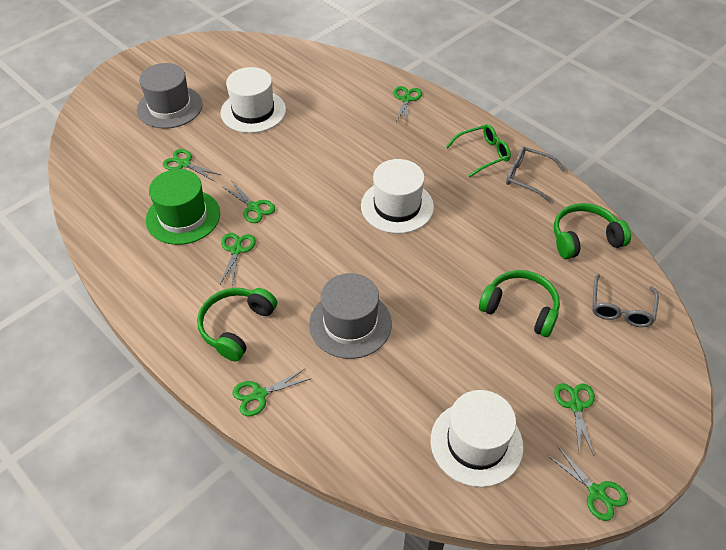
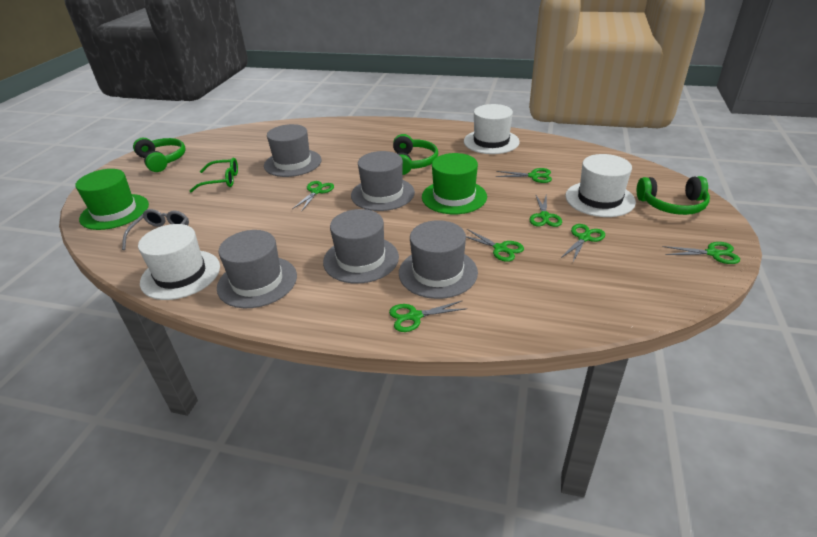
green hat: [146,169,220,245] = 1 -> [75,169,149,230] [422,153,487,214] = 2
grey glasses: [506,146,566,202] [592,274,659,327] = 2 -> [122,209,189,250] = 1
grey hat: [137,63,203,129] [309,273,392,359] = 2 -> [217,230,297,308] [264,124,321,177] [323,209,399,284] [351,151,415,211] [399,220,478,299] = 5

